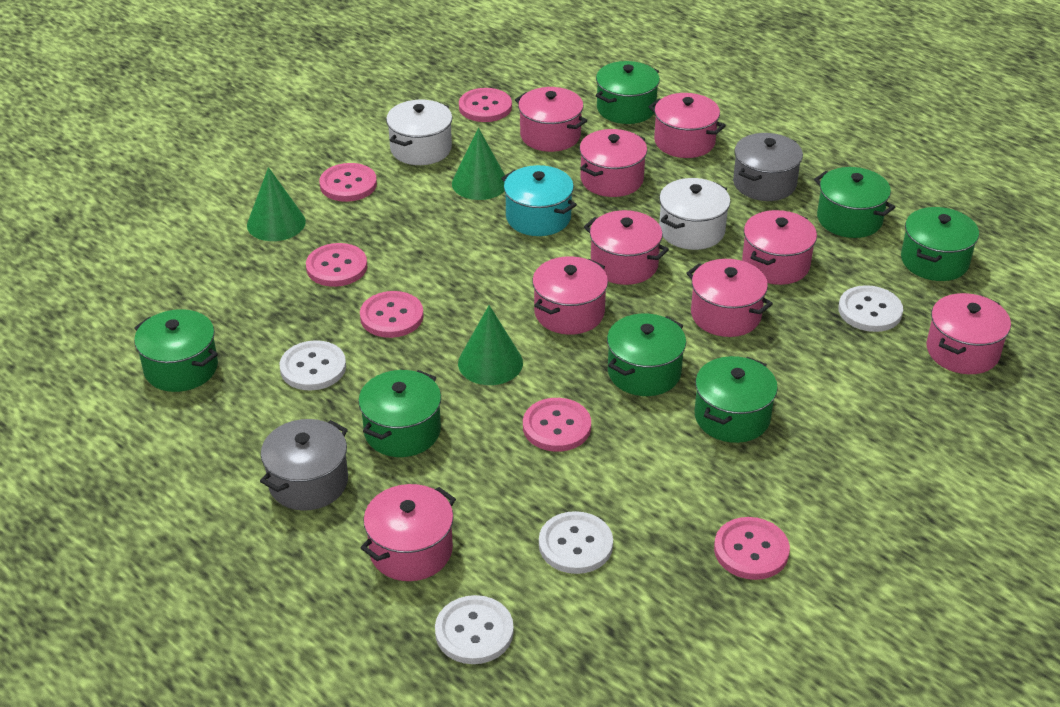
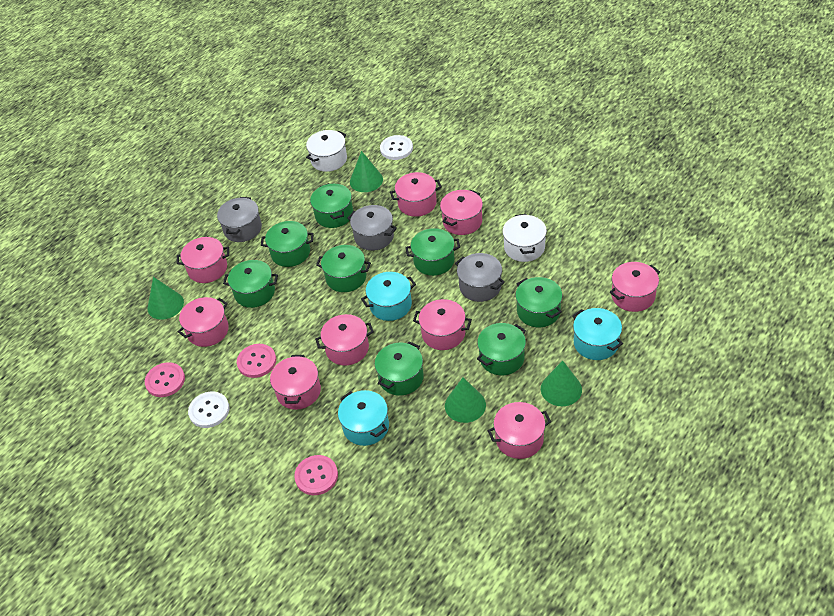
green cone: [247,167,306,241] [452,128,505,200] [458,305,523,385] = 3 -> [147,277,184,320] [350,151,383,192] [445,377,486,423] [541,360,582,406] = 4
green pot: [134,309,218,392] [358,370,441,457] [595,61,660,124] [607,314,686,396] [695,356,778,443] [814,167,895,238] [901,207,979,281] = 7 -> [223,260,278,308] [261,221,314,267] [310,183,353,228] [316,245,371,292] [375,341,424,396] [405,228,460,276] [477,323,526,375] [515,277,562,327] = 8
grey pot: [260,419,348,511] [733,133,803,201] = 2 -> [217,197,262,242] [347,205,397,251] [455,253,505,302] = 3
pink button: [306,243,367,287] [319,163,377,202] [360,291,424,338] [459,88,512,122] [523,398,591,452] [714,517,790,580] = 6 -> [145,362,185,397] [237,344,276,378] [294,455,338,495] = 3
turquoise pot: [501,165,577,236] = 1 -> [338,390,389,446] [361,272,416,321] [572,308,623,360] = 3
white button: [280,340,346,390] [435,595,514,664] [539,511,613,574] [838,285,903,332] = 4 -> [188,391,230,428] [380,135,413,160] = 2

